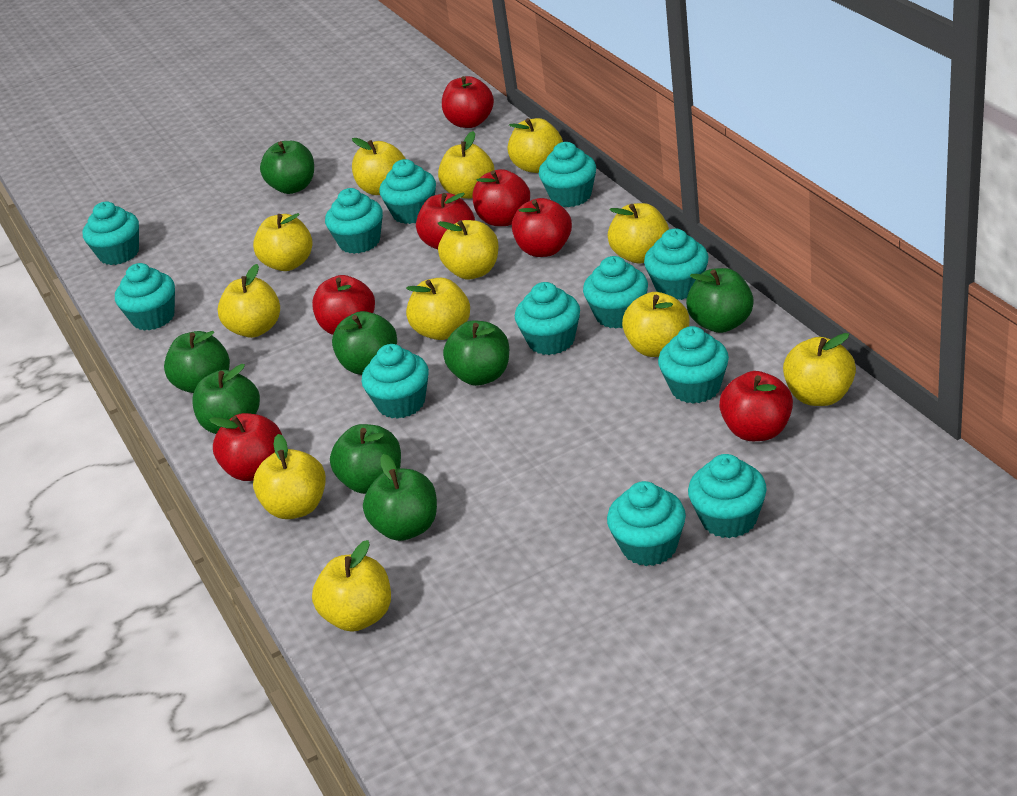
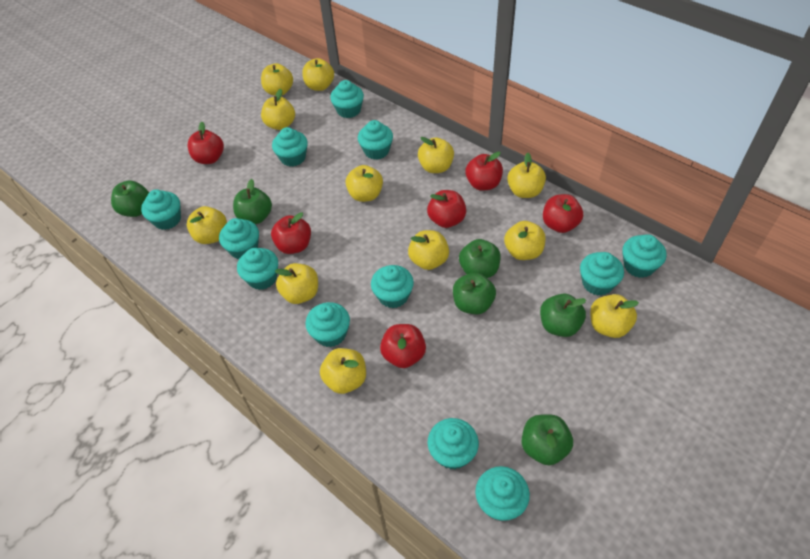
green apple: [164,331,230,393] [192,364,260,434] [260,141,314,194] [330,424,401,494] [332,311,397,375] [363,454,437,541] [443,321,509,386] [686,268,754,333] = 8 -> [111,180,149,217] [233,179,272,224] [453,273,496,314] [459,239,501,278] [522,414,573,465] [540,293,586,337] = 6
red apple: [209,413,282,481] [312,275,375,335] [416,193,475,249] [442,76,494,128] [473,169,530,226] [512,198,572,257] [719,371,793,441] = 7 -> [188,122,224,164] [271,212,311,254] [380,324,426,368] [427,190,466,228] [465,152,503,191] [543,194,583,233] = 6

